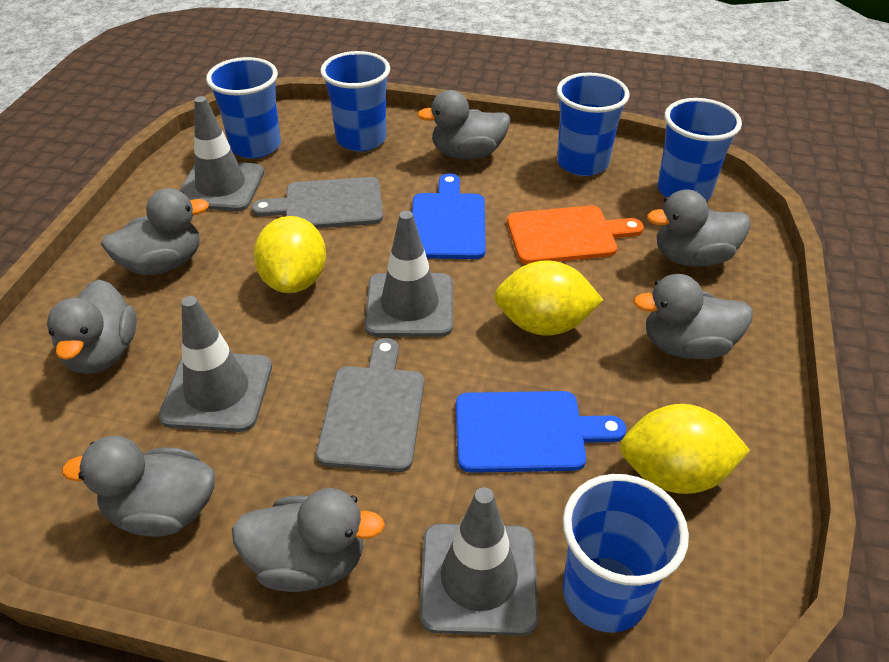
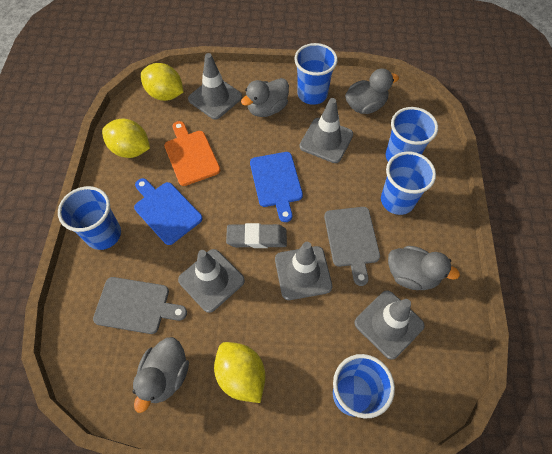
grey duck: [47,279,137,374] [62,436,215,537] [101,188,209,275] [232,488,385,592] [417,90,510,160] [633,274,753,359] [647,190,750,267] = 7 -> [132,337,189,413] [241,78,289,117] [345,69,399,114] [388,246,460,290] = 4
grey eraser: none = 0 -> [226,223,287,248] = 1
grey traffic cone: [159,296,272,432] [179,96,264,211] [365,211,453,337] [420,487,539,636] = 4 -> [178,249,245,313] [188,53,242,120] [275,242,332,300] [299,98,353,163] [354,290,425,360] = 5

